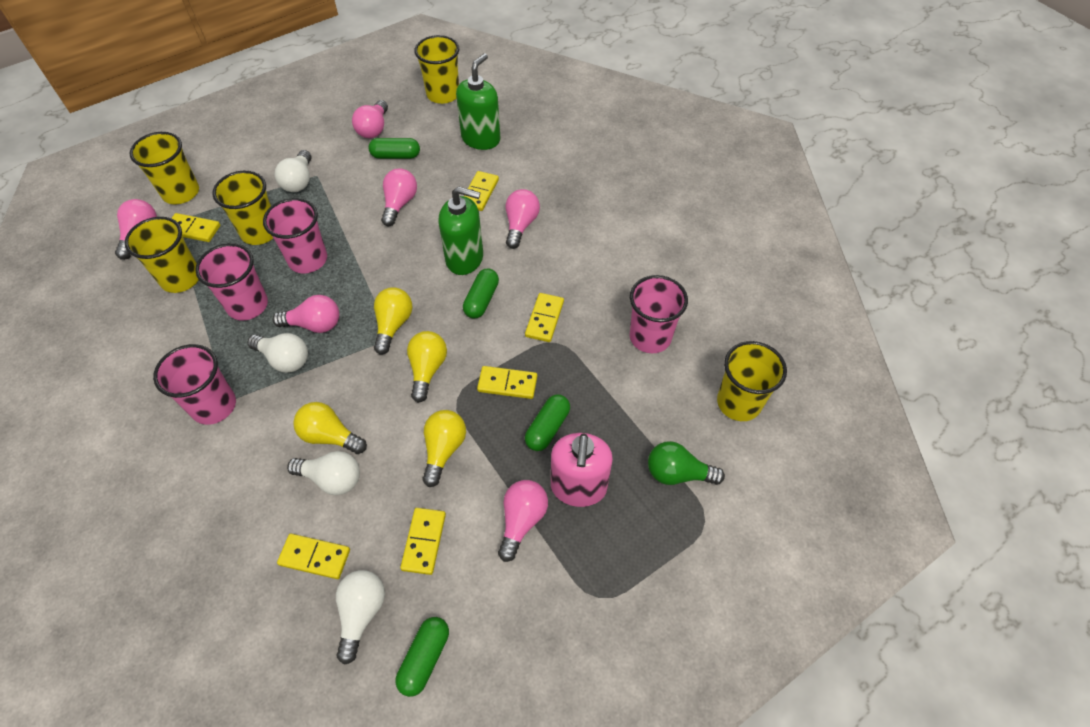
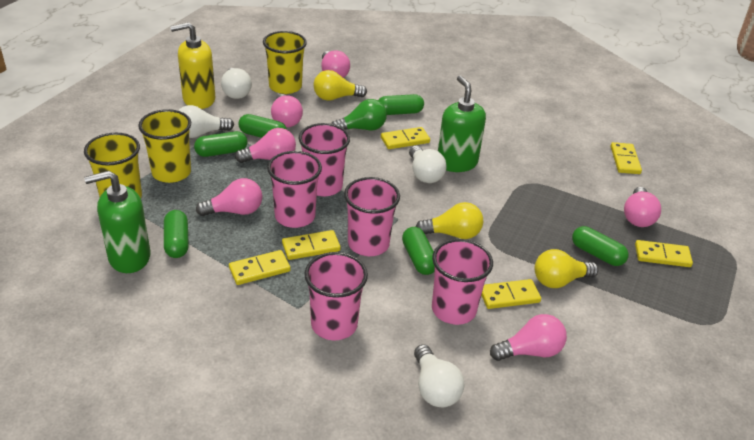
green capsule: [369,138,420,159] [396,617,449,697] [463,268,499,319] [525,394,570,451] = 4 -> [164,210,189,258] [194,131,247,157] [239,114,287,138] [378,94,424,115] [402,227,435,275] [572,226,629,266] = 6
pink cup: [153,344,236,425] [195,243,268,321] [263,198,327,273] [629,275,688,353] = 4 -> [267,151,322,228] [298,123,350,196] [304,252,368,340] [344,177,400,256] [432,239,493,325] = 5
pink soap dispenser: [551,433,613,507] = 1 -> none = 0
yellow cup: [125,217,199,293] [130,132,199,204] [212,171,273,245] [414,35,459,104] [717,341,787,421] = 5 -> [84,133,142,198] [138,109,191,183] [263,31,307,94] = 3
yellow light bulb: [293,402,367,454] [374,287,413,355] [407,331,447,402] [423,410,466,487] = 4 -> [313,70,367,101] [416,202,483,239] [534,249,598,288] = 3
yellow soap dispenser: none = 0 -> [170,22,215,109] = 1

